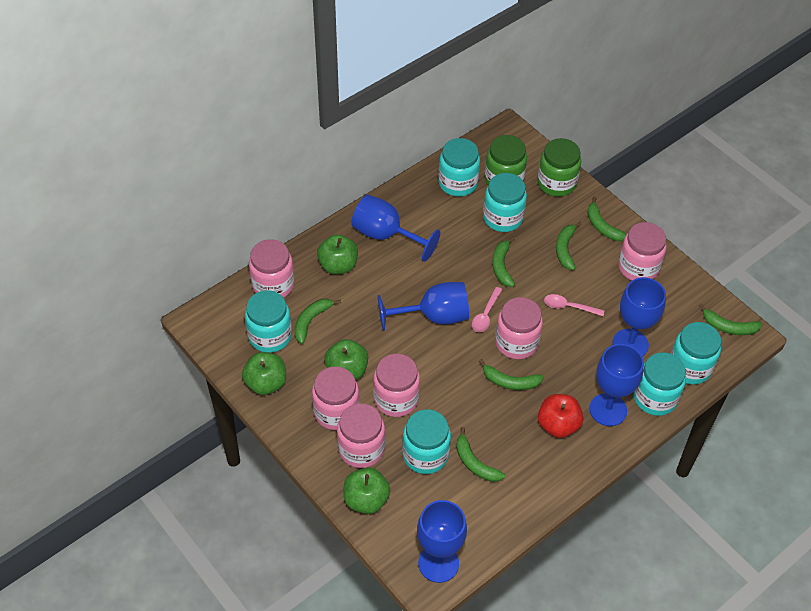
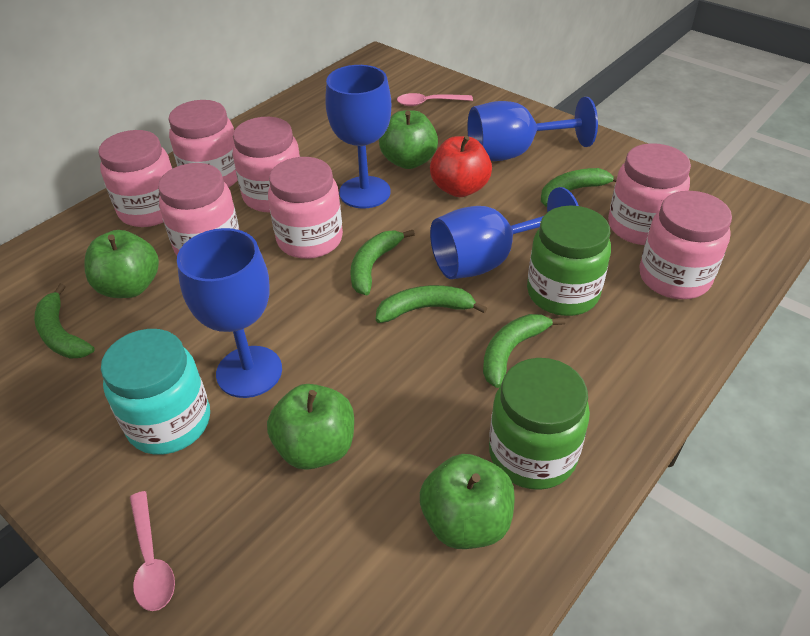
blue goblet: [351,195,440,261] [378,282,469,331] [417,500,467,583] [589,344,644,426] [612,277,666,357] = 5 -> [177,228,282,398] [325,65,391,208] [430,187,579,279] [467,97,598,161] = 4
green banana: [294,299,341,344] [456,427,506,482] [479,359,544,390] [492,237,515,287] [556,222,582,270] [587,197,627,241] [699,303,763,335] = 7 -> [34,284,95,359] [350,230,415,295] [376,285,487,323] [483,314,565,388] [541,168,617,207] = 5
pink jar: [249,239,294,298] [312,366,360,430] [337,403,385,468] [373,354,420,417] [495,297,543,359] [618,222,667,280] = 6 -> [98,130,173,227] [158,163,239,255] [168,100,238,188] [232,117,300,212] [268,157,343,259] [608,143,691,245] [639,191,732,299] = 7
turquoise jar: [245,290,292,353] [402,409,451,474] [438,138,480,197] [483,173,527,232] [633,353,686,416] [671,322,721,384] = 6 -> [101,329,210,455] = 1

